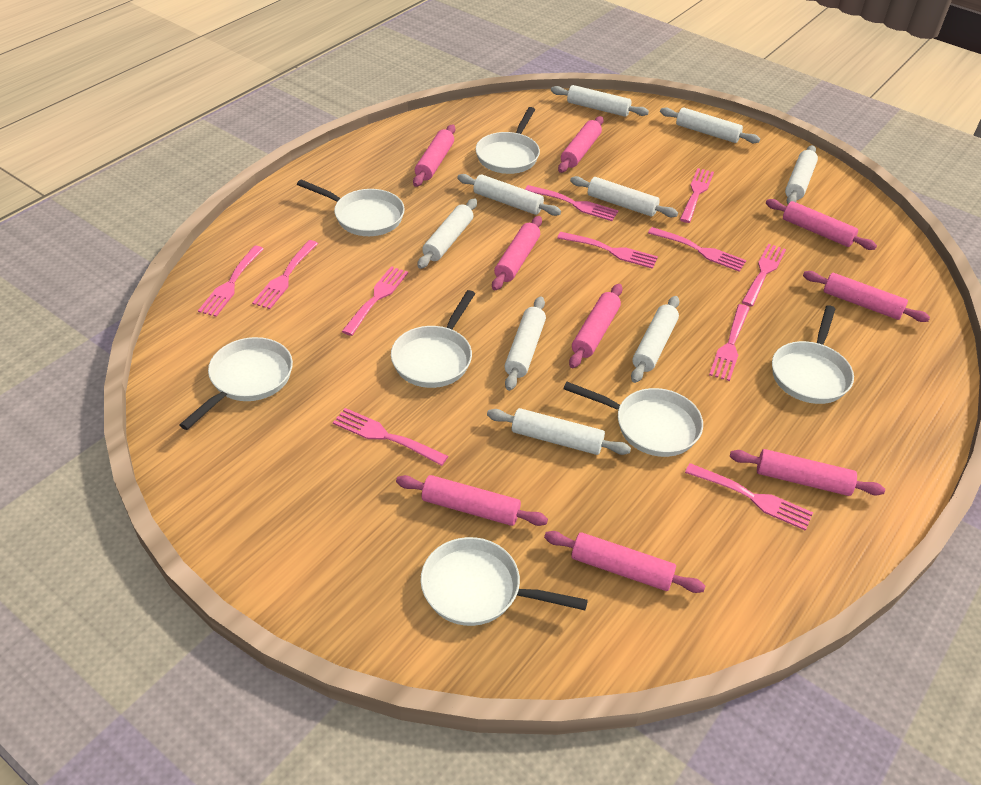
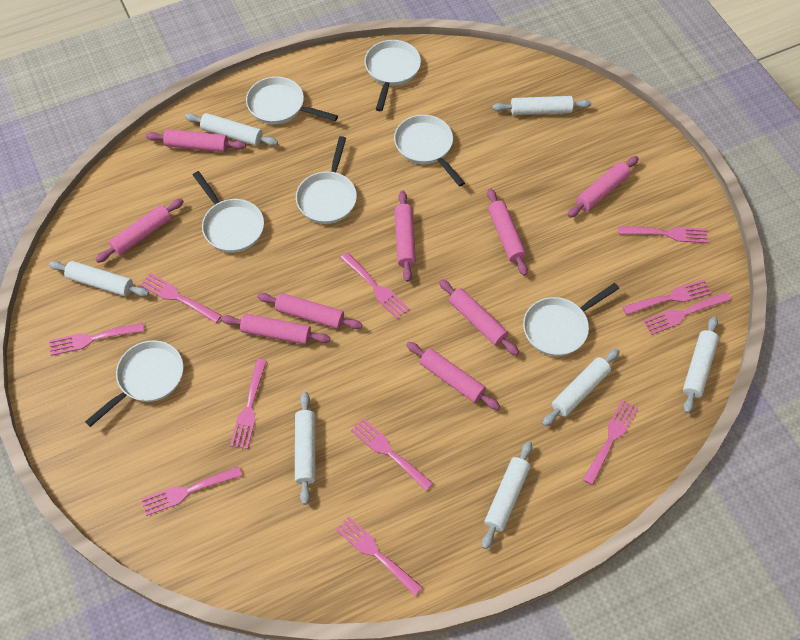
white rolling pin: [417,199,477,269] [457,174,561,216] [487,408,631,455] [504,297,546,391] [551,85,649,117] [570,176,678,217] [631,296,679,383] [660,107,760,143] [785,145,818,204] = 9 -> [49,261,149,297] [185,113,278,146] [295,392,315,505] [482,441,532,549] [492,96,591,115] [542,349,620,426] [683,316,719,414] = 7

